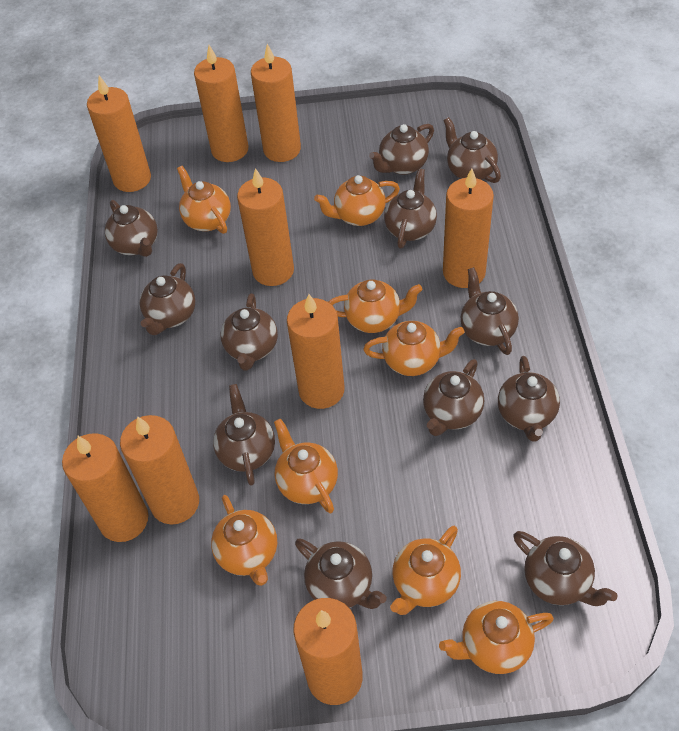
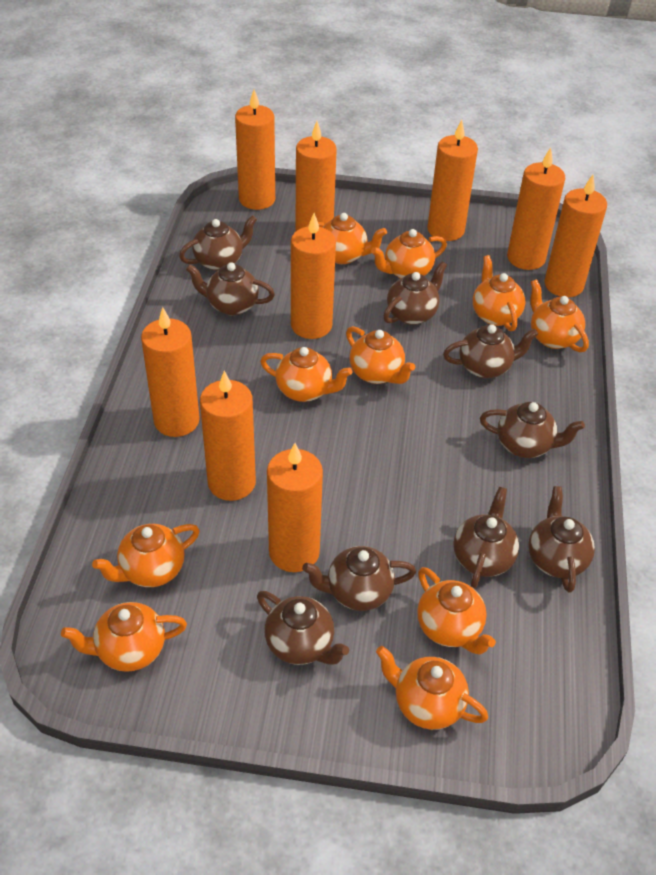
brown teapot: [105,200,158,257] [139,263,195,335] [213,384,275,485] [221,293,278,370] [295,538,387,609] [369,124,434,175] [384,168,437,248] [423,359,484,436] [443,117,501,183] [461,267,519,355] [498,356,560,442] [513,531,618,606] = 12 -> [179,215,257,271] [186,262,275,316] [257,591,349,665] [302,546,416,611] [383,261,447,325] [443,324,538,378] [454,487,519,588] [480,402,585,458] [528,486,595,593] = 9
orange teapot: [177,166,231,234] [211,495,277,586] [274,419,338,513] [314,175,400,226] [328,279,423,333] [363,321,465,376] [390,526,461,615] [439,601,554,674] = 8 -> [61,602,187,672] [92,524,200,587] [260,347,353,402] [305,213,387,264] [346,326,415,384] [371,229,447,279] [376,646,488,730] [417,567,496,655] [473,255,526,331] [530,279,589,352] = 10

